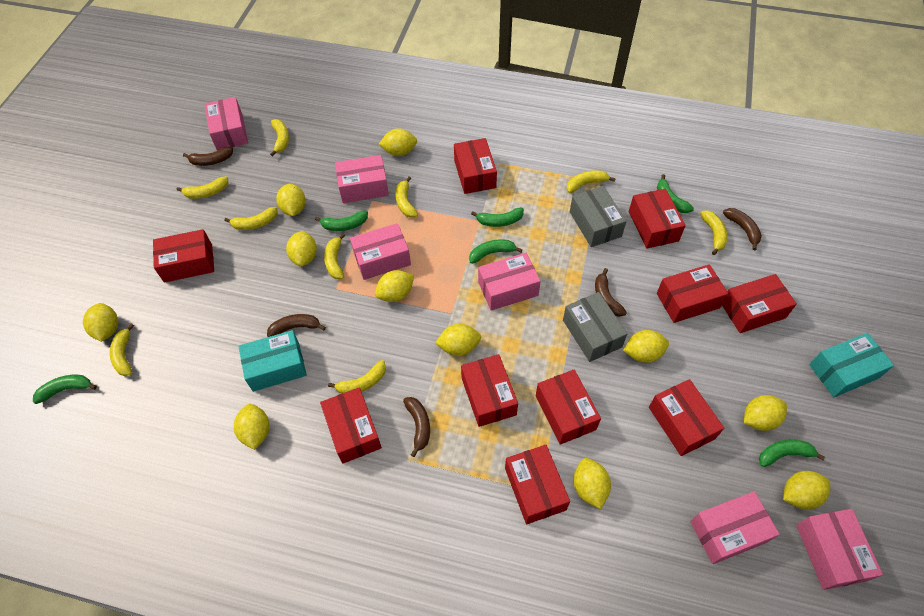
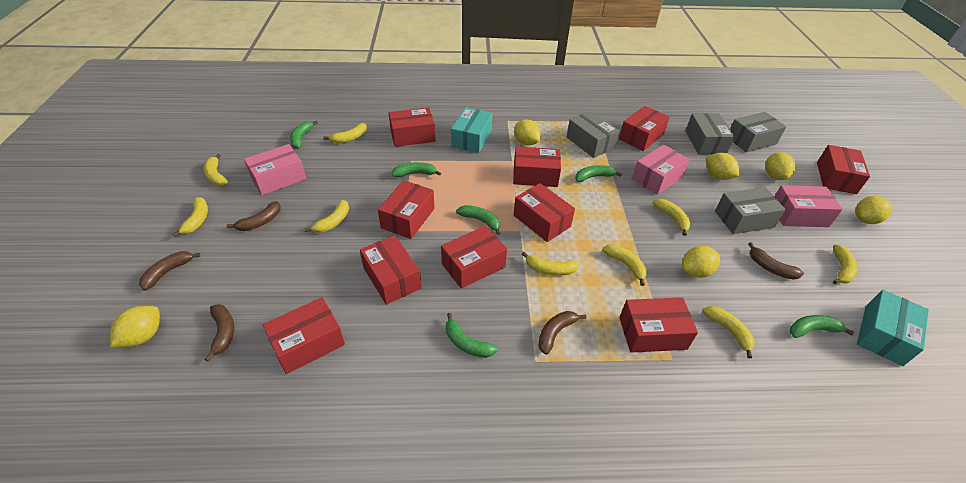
grey box: [563,292,627,362] [570,186,626,247] = 2 -> [567,111,620,158] [685,113,735,155] [715,187,786,234] [730,112,786,153] = 4
pink box: [205,97,248,151] [335,155,389,203] [350,223,411,280] [478,253,541,311] [690,491,780,564] [796,509,883,590] = 6 -> [244,144,306,195] [632,144,690,195] [775,185,843,227] = 3
yellow lemon: [83,303,118,342] [234,404,270,450] [276,184,306,216] [286,231,317,266] [375,270,414,302] [378,129,417,156] [435,324,481,356] [573,458,611,509] [623,330,669,363] [744,395,787,431] [783,471,830,509] = 11 -> [110,306,160,347] [514,119,541,145] [682,246,720,278] [706,153,740,180] [765,152,796,180] [855,196,892,224] = 6

